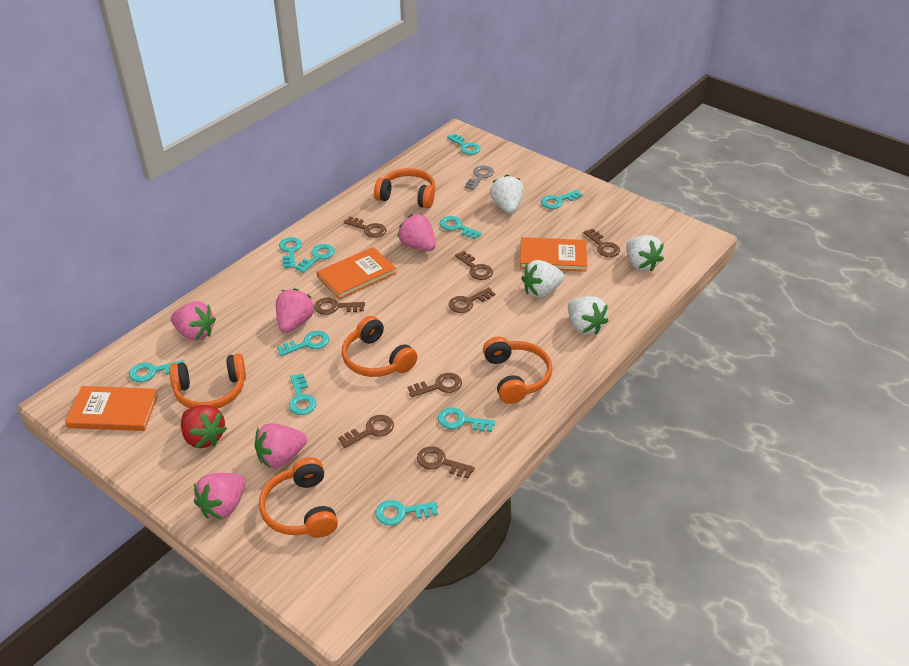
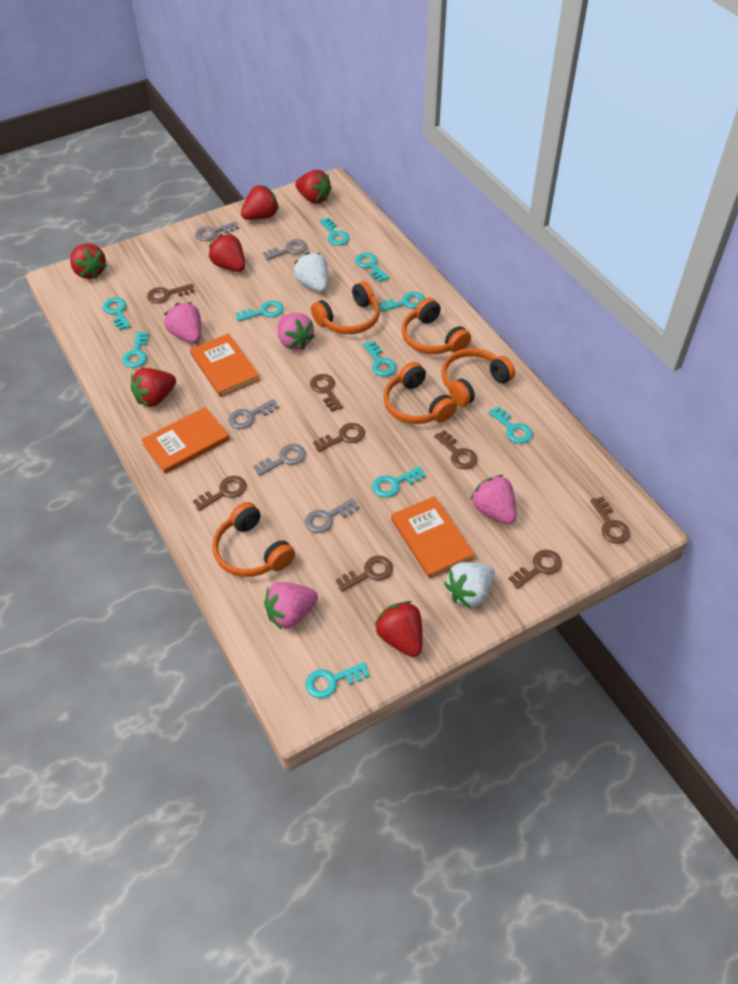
grey key: [465,165,494,190] = 1 -> [195,221,239,241] [229,399,279,429] [253,444,306,476] [263,239,307,260] [305,498,359,533] = 5
pink strawberry: [171,301,216,341] [194,473,246,519] [254,423,307,468] [276,288,315,333] [397,214,436,251] = 5 -> [164,302,201,344] [264,582,318,630] [277,313,315,350] [470,475,517,524] = 4
red strawberry: [181,405,227,448] = 1 -> [70,243,107,279] [131,368,176,407] [209,234,245,272] [241,185,279,220] [295,170,332,204] [375,601,423,657] = 6
white strawberry: [490,175,524,214] [521,260,564,298] [568,296,609,335] [626,235,664,272] = 4 -> [294,252,328,292] [444,562,495,609] = 2

